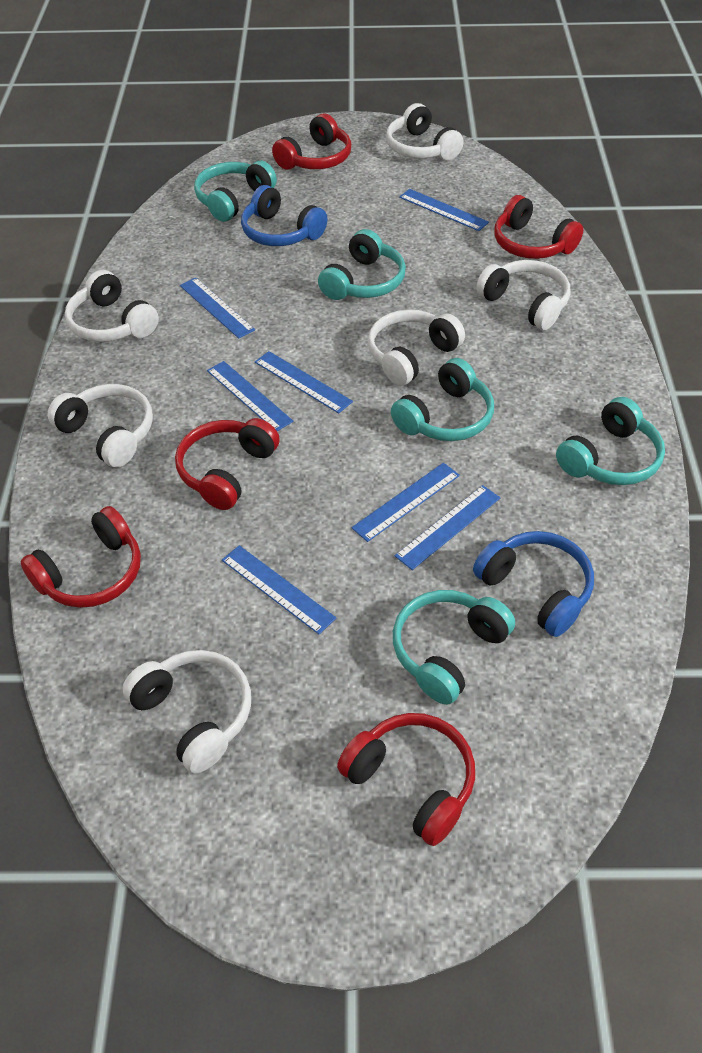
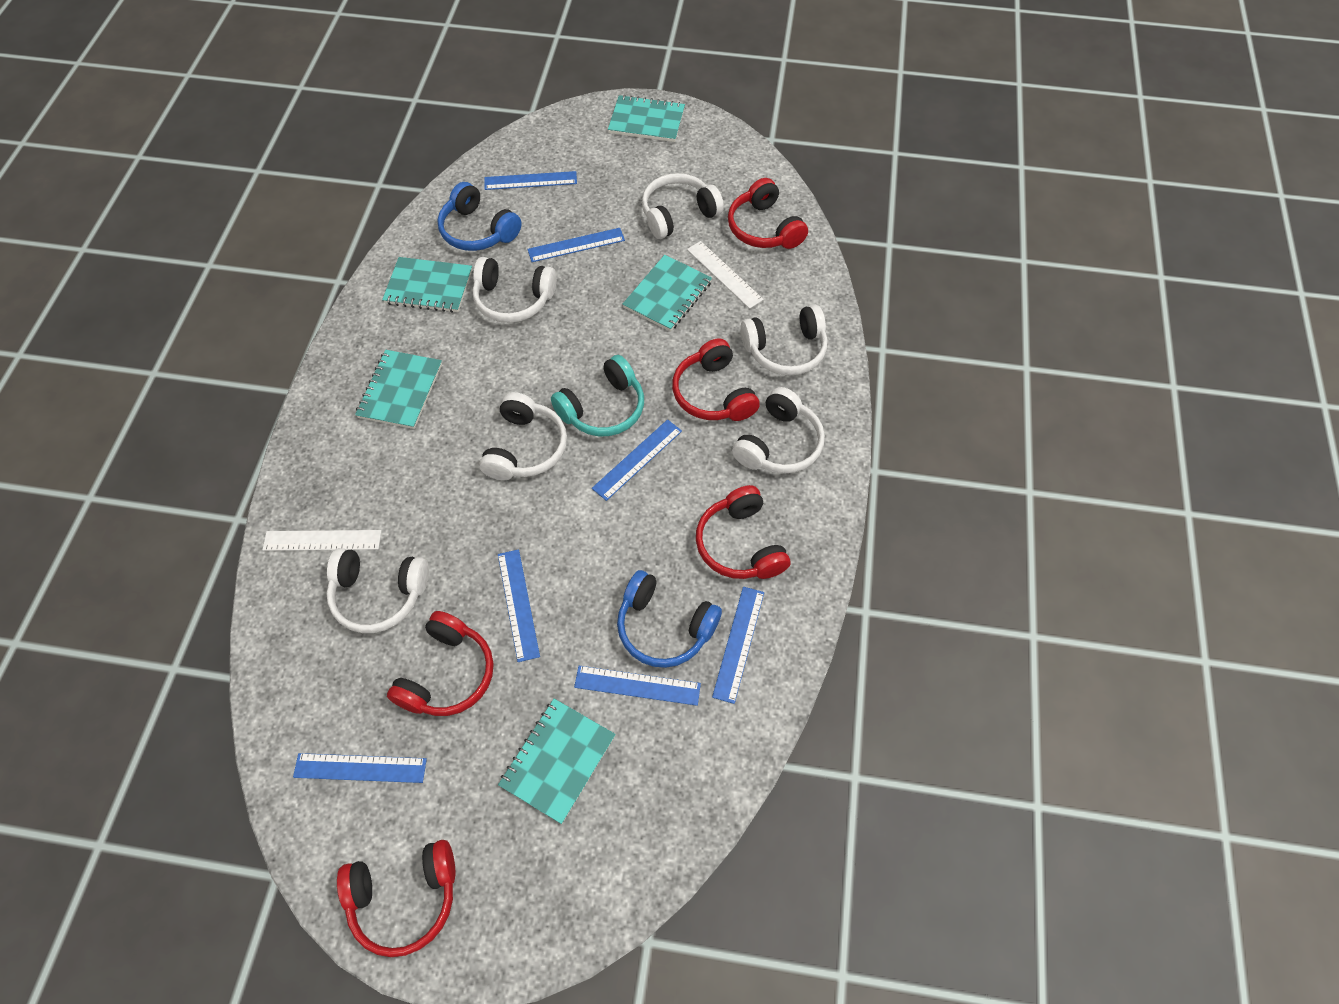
turquoise headphones: [194,161,277,222] [318,229,406,300] [391,358,494,441] [393,590,515,705] [556,397,665,485] = 5 -> [551,355,644,436] = 1
turquoise notebook: none = 0 -> [355,350,442,429] [382,257,472,313] [498,699,616,824] [608,95,685,142] [623,255,712,332] = 5
white ruler: none = 0 -> [263,530,381,551] [687,241,764,309] = 2

